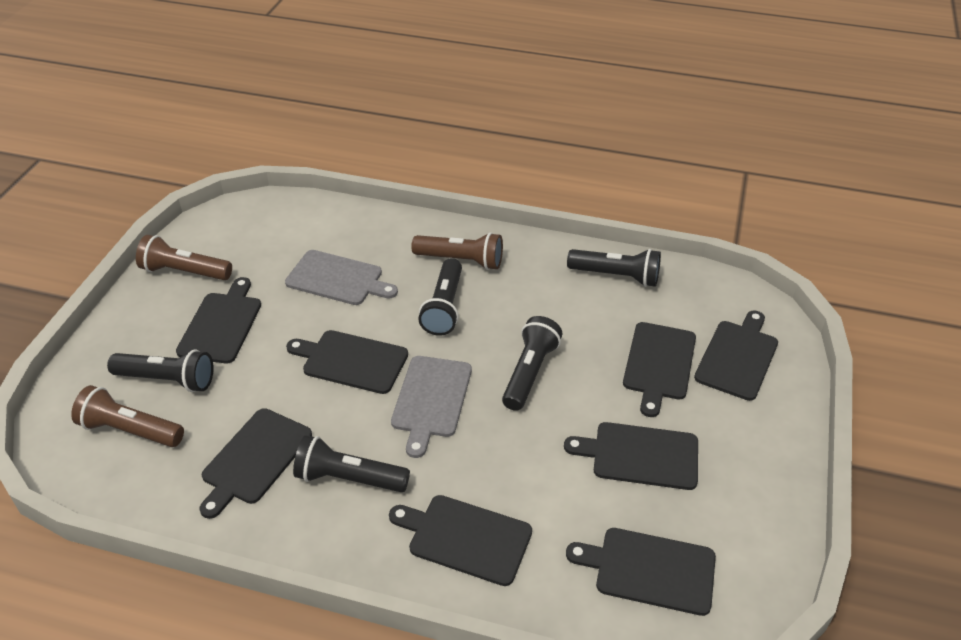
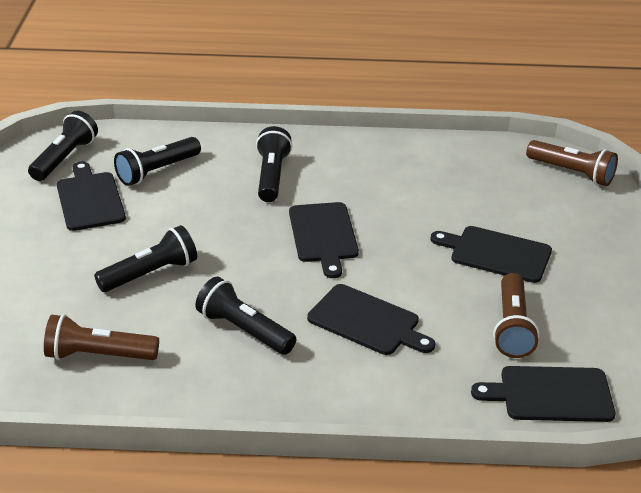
black cutting board: [176,277,261,364] [199,408,312,519] [286,330,408,394] [389,495,532,586] [564,422,698,490] [566,528,716,616] [623,322,696,417] [694,311,778,401] = 8 -> [57,162,126,231] [289,202,359,278] [307,284,435,355] [430,226,552,283] [471,366,615,422] = 5
grey cutting board: [285,250,398,305] [391,356,472,458] = 2 -> none = 0

